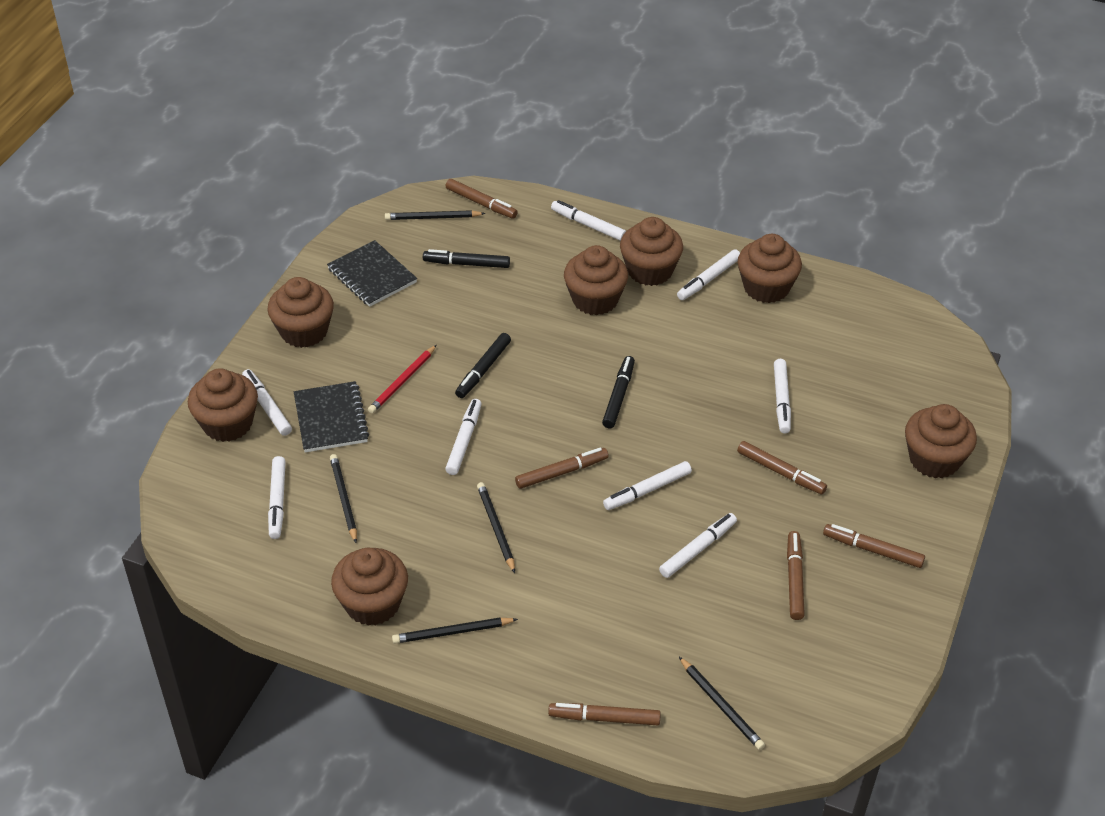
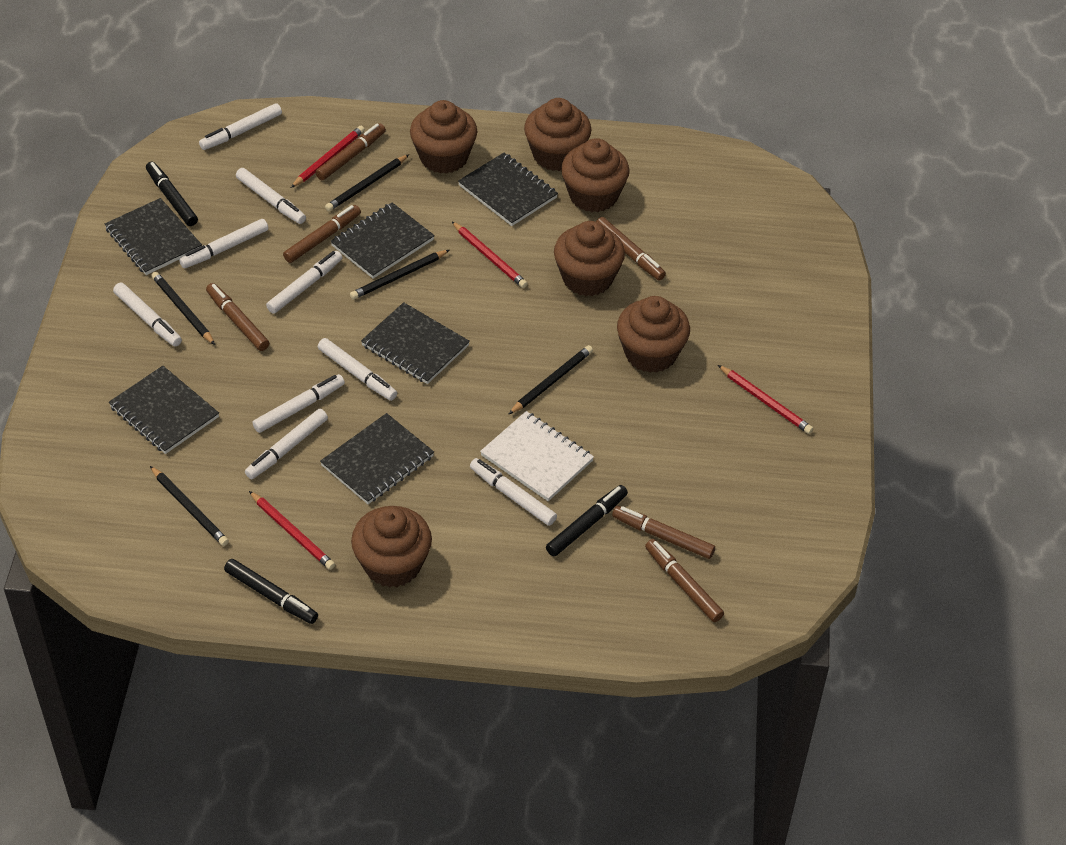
black notebook: [294,381,369,452] [327,240,417,307] = 2 -> [105,198,202,275] [109,366,219,454] [320,413,434,504] [330,202,435,279] [361,302,470,384] [458,153,558,226] = 6
brown cupcake: [188,369,258,442] [267,277,334,348] [331,548,408,626] [564,245,628,315] [620,217,683,286] [738,234,802,303] [905,404,977,478] = 7 -> [351,506,432,588] [410,100,477,174] [524,98,591,171] [554,221,625,296] [561,138,629,212] [617,296,690,373] = 6
red pencil: [368,345,436,413] = 1 -> [249,491,335,570] [291,126,365,188] [452,222,528,288] [718,365,813,434] = 4
white marker: [242,369,292,436] [268,456,286,539] [445,399,482,475] [551,200,626,241] [603,461,692,510] [659,513,737,578] [677,249,740,300] [774,359,791,434] = 8 -> [113,283,182,347] [179,219,268,268] [199,103,282,150] [236,168,306,224] [245,409,328,479] [252,374,345,433] [266,251,342,314] [318,338,397,401] [470,458,557,526] = 9
white notebook: none = 0 -> [480,411,594,501] = 1

